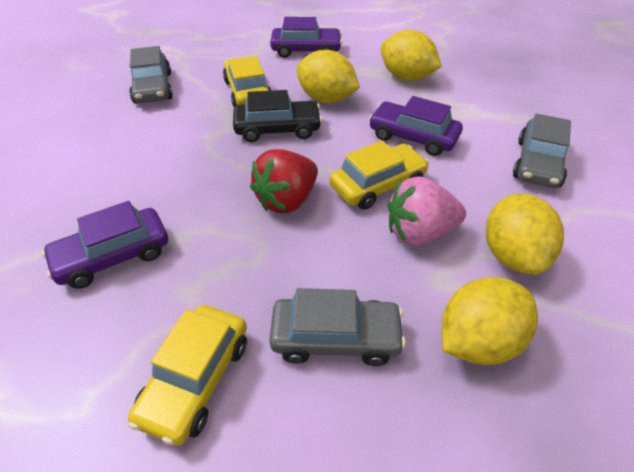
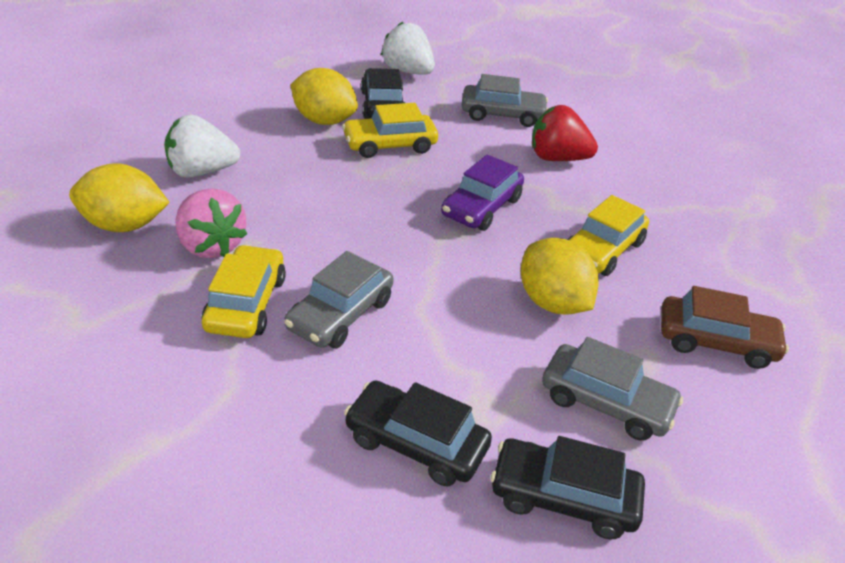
black car: [233,90,322,142] = 1 -> [344,380,492,486] [361,68,405,119] [490,436,645,539] = 3
brown car: none = 0 -> [661,286,789,369] = 1
purple car: [42,201,168,289] [270,17,342,58] [369,96,463,156] = 3 -> [441,155,524,231] = 1
white strawberry: none = 0 -> [164,114,240,178] [381,22,435,75] = 2
yellow lemon: [296,50,360,103] [380,30,442,81] [442,277,538,365] [486,194,564,275] = 4 -> [69,163,170,232] [291,68,358,125] [521,238,598,315] = 3

